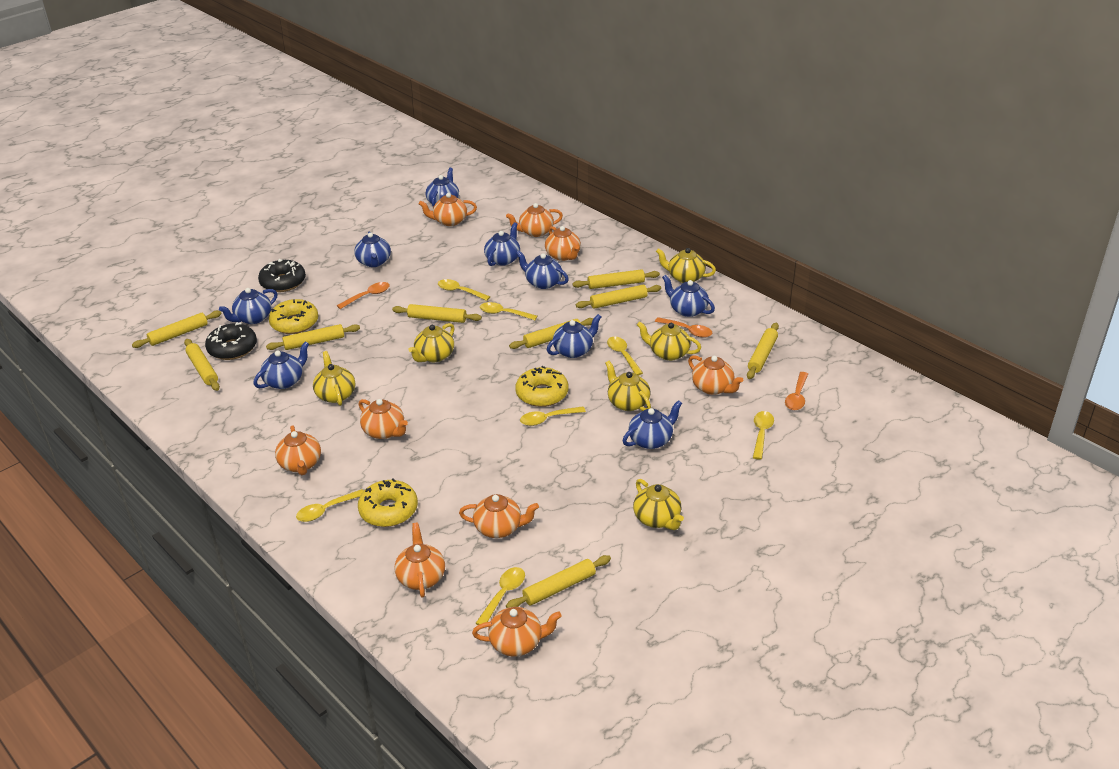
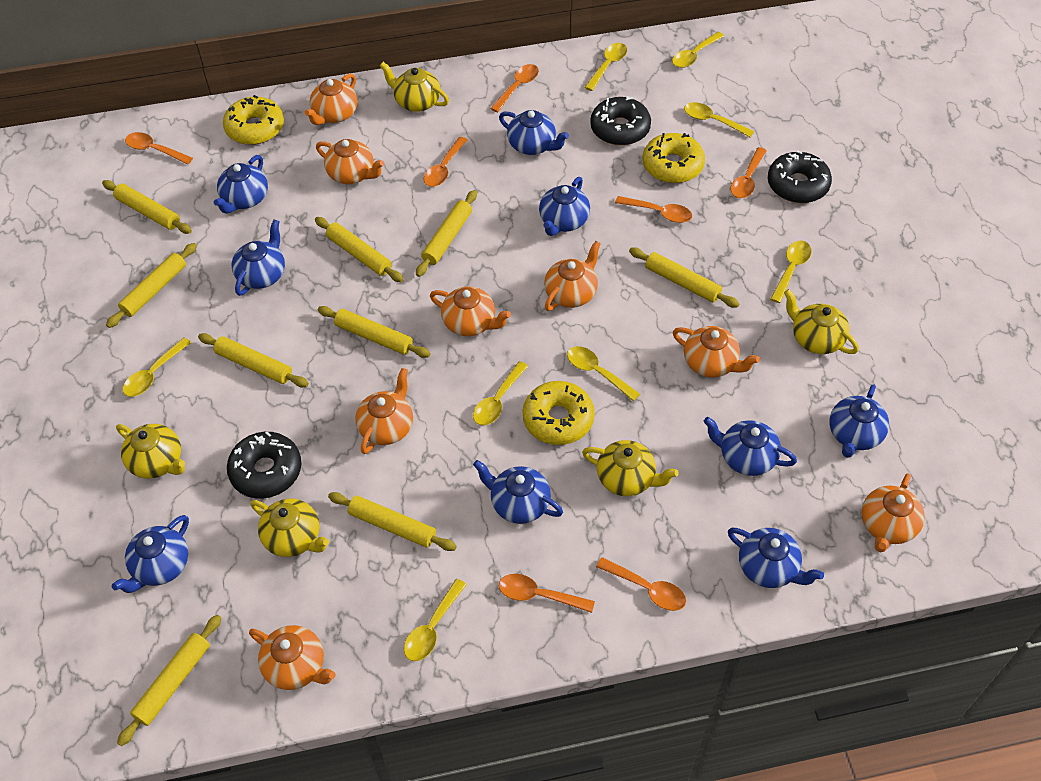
black donut: [205,322,257,360] [258,259,306,292] = 2 -> [227,431,302,499] [590,96,651,145] [768,150,832,203] = 3
orange spoon: [337,282,390,309] [655,317,712,338] [785,372,808,410] = 3 -> [125,132,193,165] [424,137,467,187] [490,64,539,112] [499,574,595,613] [596,557,686,611] [615,196,692,223] [731,147,767,198] = 7
orange teapot: [275,425,321,475] [359,399,408,439] [395,522,445,597] [419,193,477,226] [459,494,539,538] [472,607,562,656] [506,203,563,237] [545,226,581,261] [688,355,743,395] = 9 -> [249,625,335,690] [305,73,357,125] [316,139,384,184] [355,368,413,454] [430,286,511,336] [544,241,601,311] [673,326,760,377] [862,473,925,552] = 8
yellow spoon: [296,489,364,522] [438,279,490,301] [476,567,525,625] [480,302,538,320] [520,406,586,426] [607,336,643,376] [753,411,774,460] = 7 -> [123,337,191,397] [404,579,467,661] [473,361,528,425] [567,346,640,401] [584,43,627,91] [672,32,724,68] [684,102,754,138] [770,241,812,303] = 8
yellow teapot: [313,351,355,406] [408,323,454,362] [605,361,651,411] [633,479,684,530] [637,321,701,361] [656,248,716,283] = 6 -> [116,424,185,479] [250,499,329,557] [379,62,449,112] [582,440,679,496] [784,289,859,354] = 5

